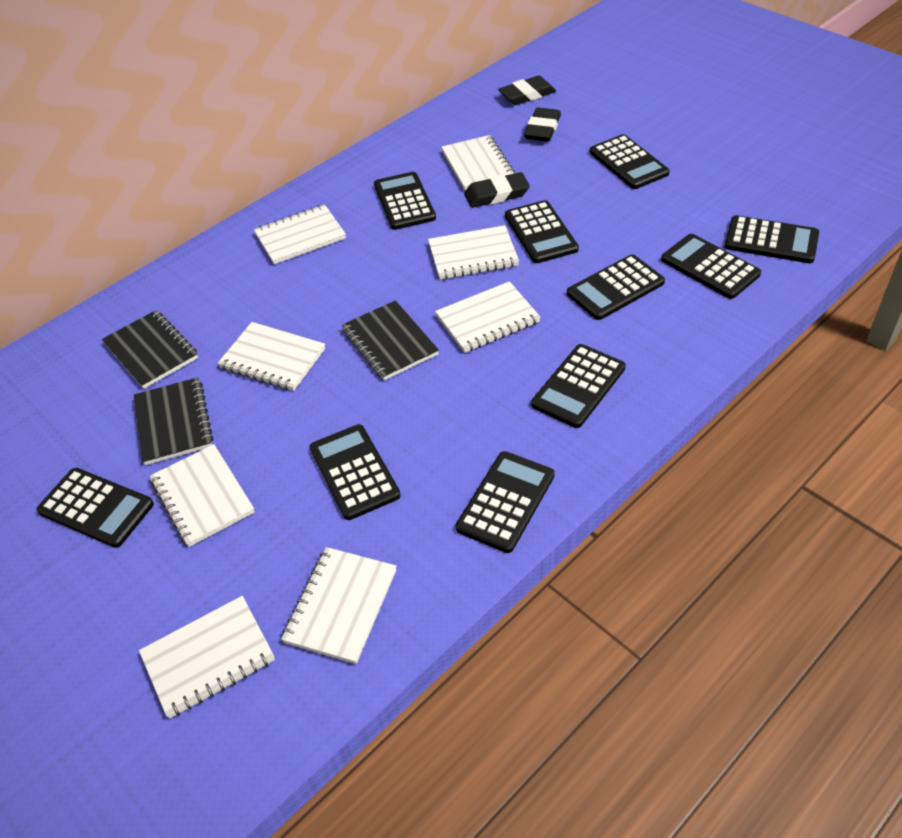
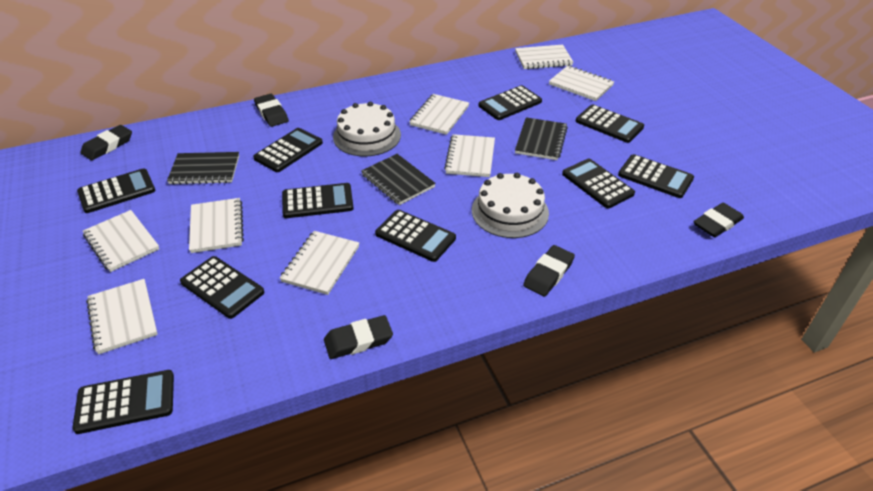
black eraser: [464,172,530,208] [498,76,556,105] [524,108,561,141] = 3 -> [80,125,132,161] [254,94,289,127] [324,315,393,359] [523,245,575,297] [693,203,744,237] = 5
white cake: none = 0 -> [333,102,401,156] [472,173,549,238] = 2

